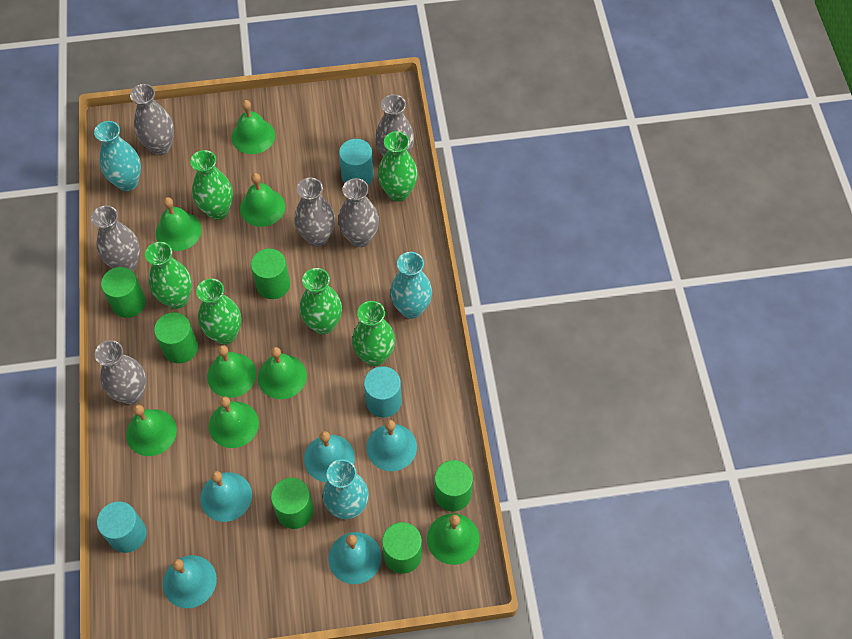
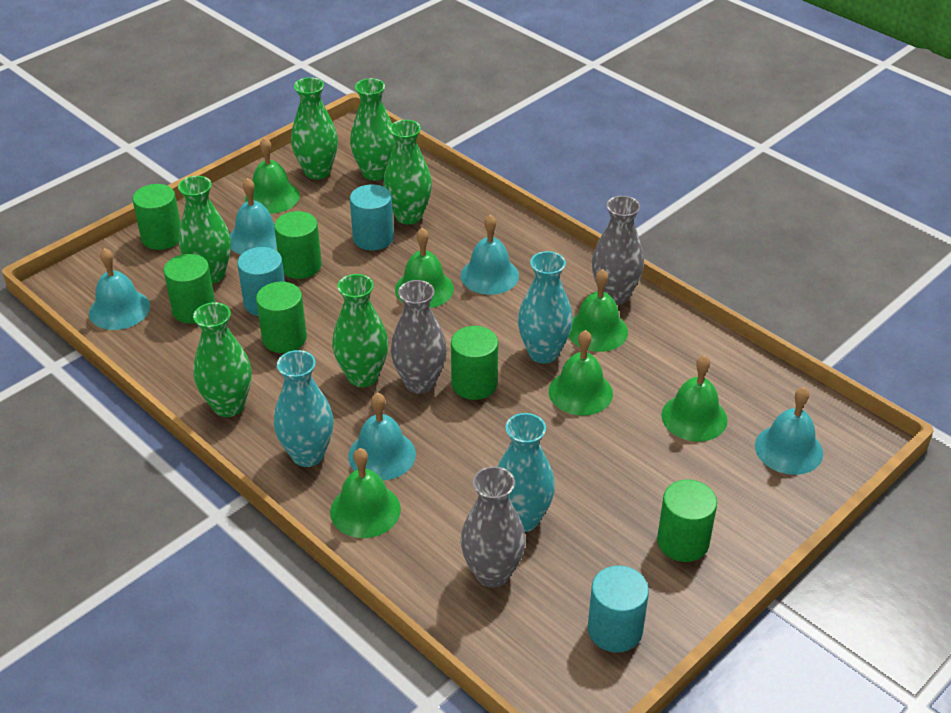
green bell: [126,405,177,456] [156,197,202,251] [207,345,256,398] [209,396,259,448] [232,100,275,154] [240,173,285,227] [258,347,307,399] [427,514,480,565] = 8 -> [245,137,300,214] [330,448,401,538] [395,228,454,308] [549,330,613,416] [569,269,628,352] [661,355,728,442] = 6
grey vase: [91,205,140,271] [95,340,146,404] [130,84,174,155] [294,178,335,247] [338,178,379,247] [375,94,414,157] = 6 -> [391,280,447,394] [461,466,526,588] [592,196,644,305] = 3

